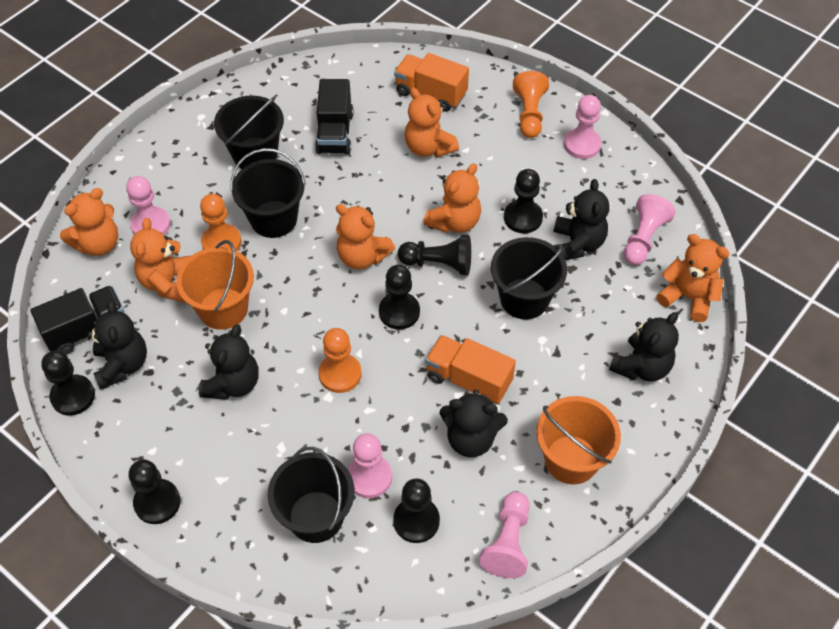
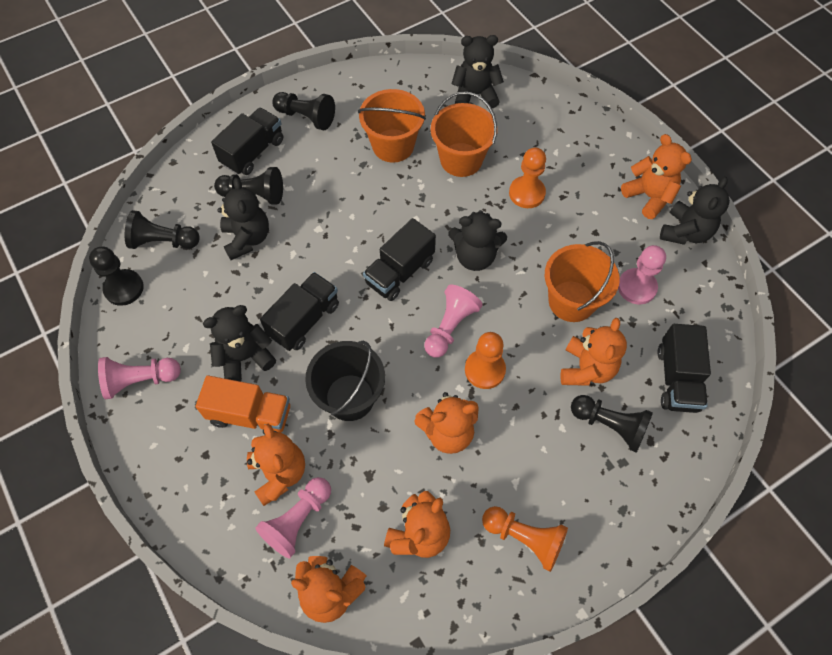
black bucket: [214,95,284,169] [230,148,306,238] [267,447,355,543] [491,237,567,319] = 4 -> [305,341,385,421] = 1
black pawn: [41,351,95,416] [129,459,181,524] [379,265,420,329] [393,478,440,543] [398,235,471,275] [504,169,543,233] = 6 -> [89,246,144,306] [125,210,200,249] [214,167,283,204] [272,92,335,130] [571,395,653,453] = 5
black truck: [30,285,124,355] [315,79,354,154] = 2 -> [211,107,283,175] [260,272,339,351] [363,218,436,301] [658,324,711,413] = 4
orange bucket: [176,240,254,330] [536,396,621,484] = 2 -> [358,89,426,163] [431,92,497,177] [545,241,620,322] = 3
orange truck: [394,53,469,112] [425,335,516,404] = 2 -> [196,375,290,435] = 1
pink pawn: [126,176,171,235] [348,433,392,498] [479,492,530,578] [564,95,601,159] [624,194,676,265] = 5 -> [98,357,181,399] [256,477,331,559] [424,285,483,358] [618,245,666,305] = 4

